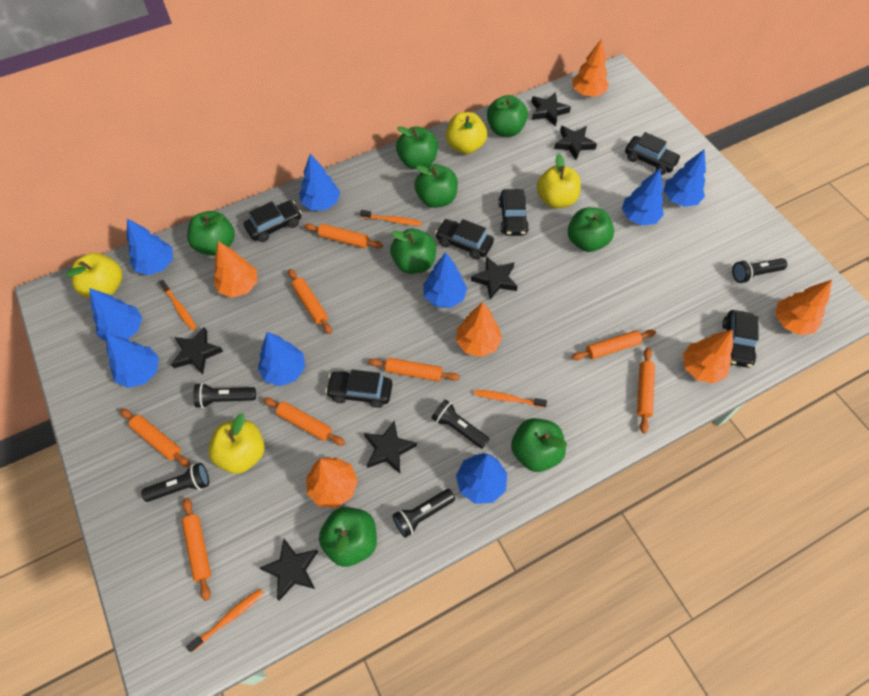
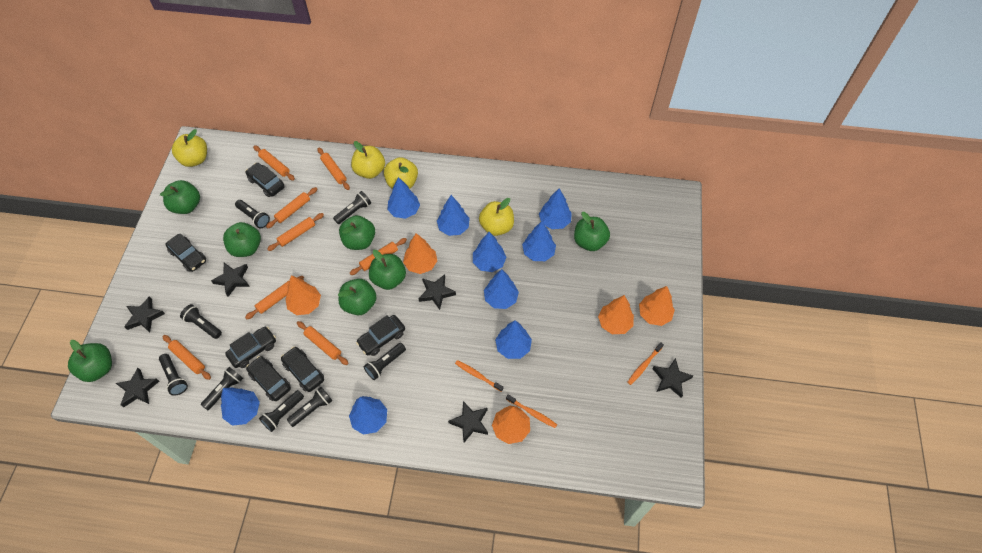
black flashlight: [141,463,209,502] [193,383,256,408] [392,489,455,538] [432,399,489,449] [732,258,787,283] = 5 -> [159,354,188,396] [180,304,222,339] [201,367,243,410] [235,200,270,228] [259,390,304,432] [287,387,332,427] [333,191,371,224] [364,343,406,380] = 8
green apple: [187,211,235,256] [319,507,377,567] [390,229,436,274] [396,126,438,169] [414,164,458,208] [487,95,528,137] [511,418,567,472] [568,207,614,252] = 8 -> [68,340,112,382] [160,180,200,214] [223,222,261,257] [338,279,377,315] [339,215,375,250] [369,250,406,290] [574,212,610,251] = 7
orange toothbrush: [159,280,197,330] [186,589,264,652] [360,210,422,226] [474,390,547,408] = 4 -> [455,360,504,392] [506,395,557,428] [627,342,664,385] = 3
orange tree: [213,241,257,298] [307,457,358,508] [456,302,502,357] [572,39,609,97] [683,329,733,384] [775,280,832,335] = 6 -> [285,275,321,315] [403,233,437,274] [492,406,530,444] [598,295,634,334] [639,286,675,326] = 5

